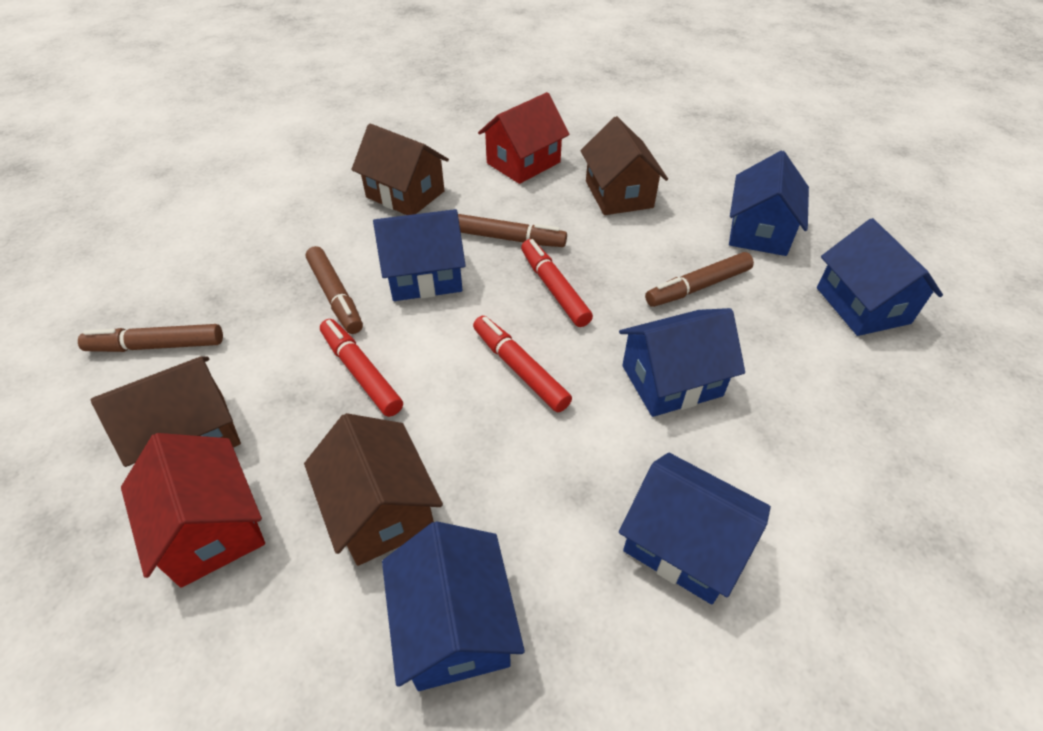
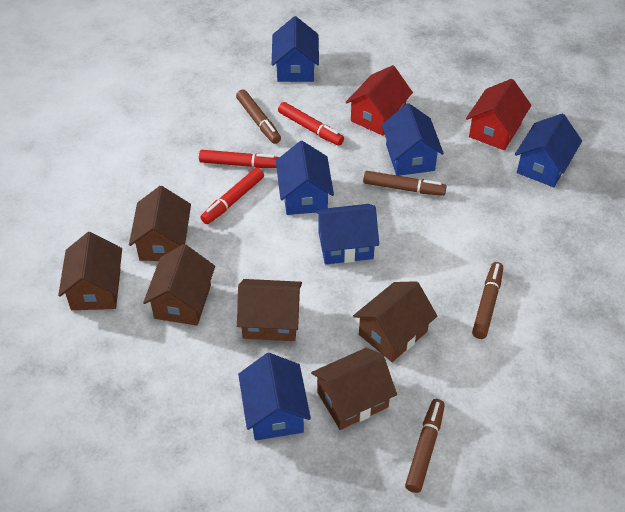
brown house: [91,356,241,467] [304,413,443,566] [351,124,449,215] [581,116,668,215] = 4 -> [58,232,122,310] [129,186,191,261] [143,244,215,326] [237,279,302,341] [311,348,397,430] [353,281,437,362] = 6

